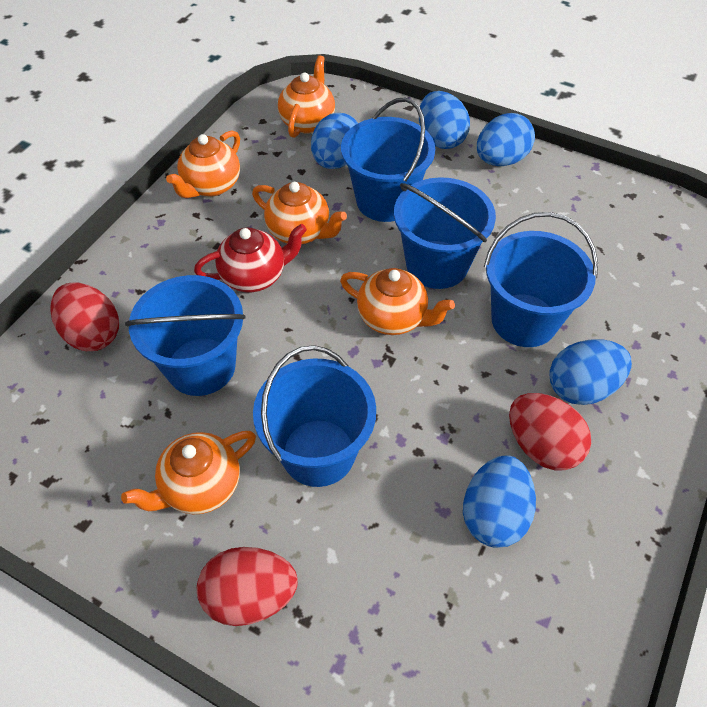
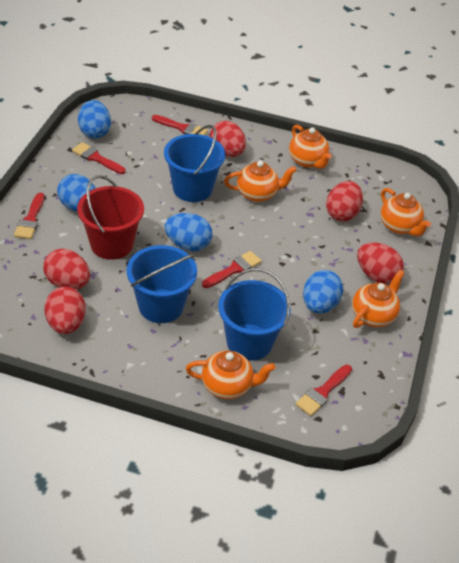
blue bucket: [125,275,246,396] [253,345,376,487] [341,97,435,222] [394,177,496,289] [484,212,598,347] = 5 -> [127,245,197,323] [164,125,225,202] [218,268,291,360] = 3
blue egg: [311,113,358,169] [419,91,470,149] [463,455,536,548] [477,113,535,166] [549,339,632,405] = 5 -> [57,174,96,212] [78,100,111,139] [164,213,213,251] [303,270,343,314] = 4
red brush: none = 0 -> [14,193,44,239] [72,142,126,174] [152,115,208,135] [202,251,262,288] [295,365,352,416] = 5
red bucket: none = 0 -> [77,175,144,260] = 1
red egg: [50,283,119,351] [197,547,298,626] [509,393,591,470] = 3 -> [43,249,90,289] [44,287,86,334] [210,121,246,157] [326,181,363,221] [357,242,404,284] = 5
red teapot: [194,224,307,292] = 1 -> none = 0

